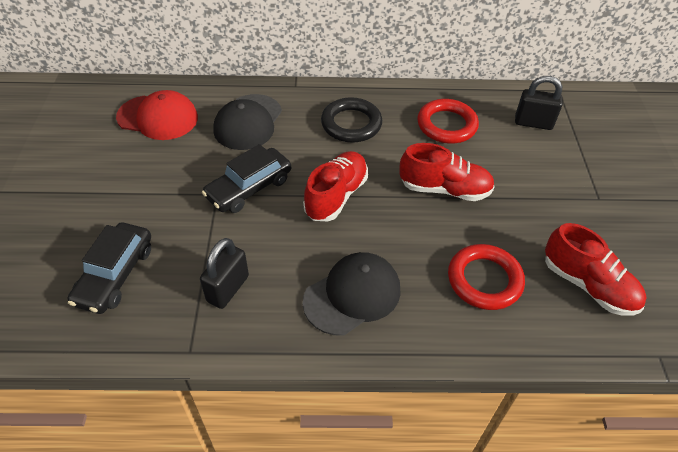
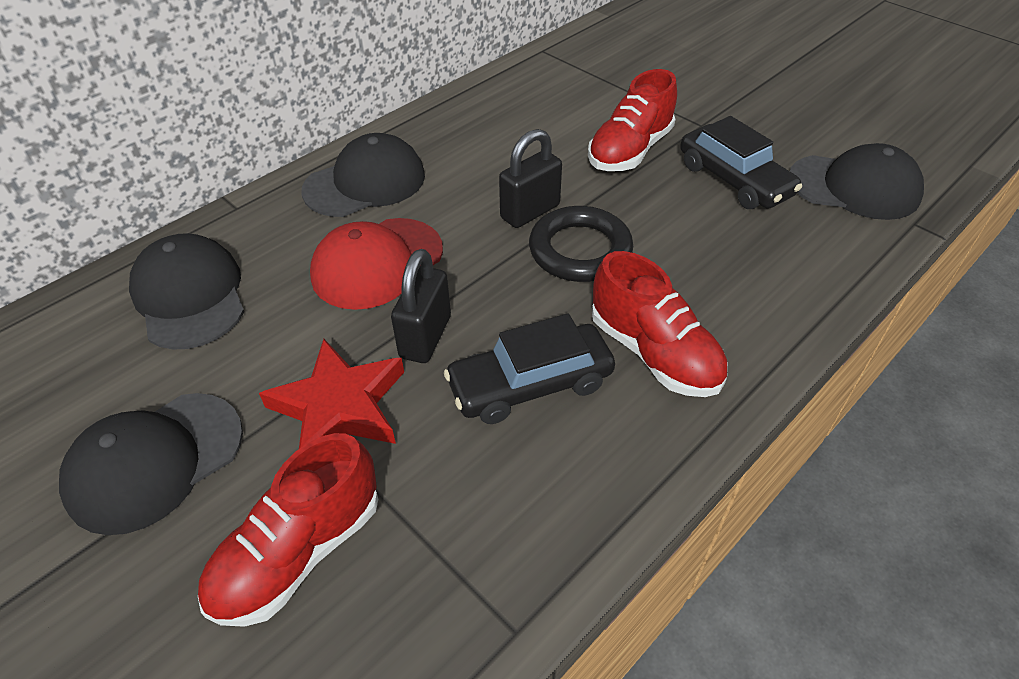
black cap: [213,94,282,150] [303,252,401,335] = 2 -> [59,393,243,535] [129,233,244,349] [301,133,425,217] [790,143,924,220] = 4
red ring: [417,99,479,144] [448,244,525,310] = 2 -> none = 0
red star: none = 0 -> [259,339,404,449] = 1

